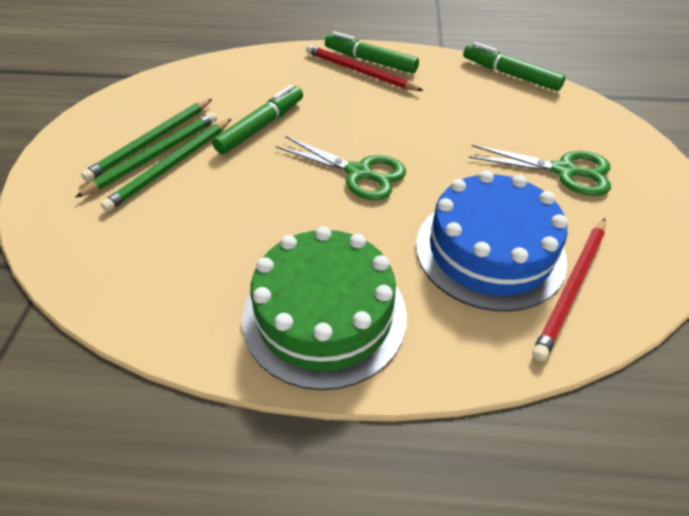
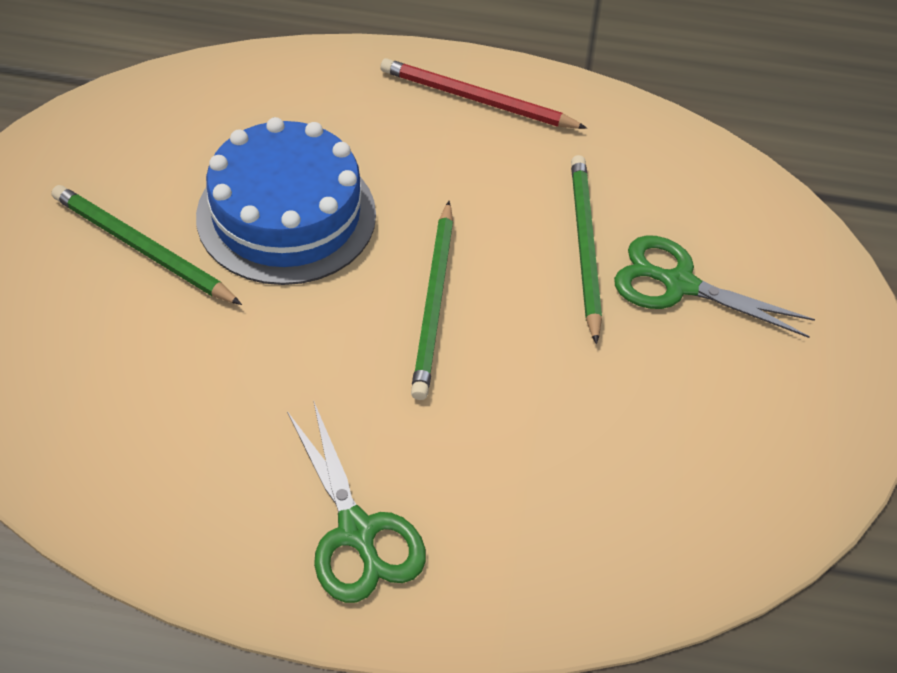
green cake: [242,226,407,390] = 1 -> none = 0
green marker: [212,85,303,154] [325,31,419,74] [463,42,566,91] = 3 -> none = 0
red pencil: [306,45,424,91] [532,218,606,361] = 2 -> [380,58,587,129] = 1

